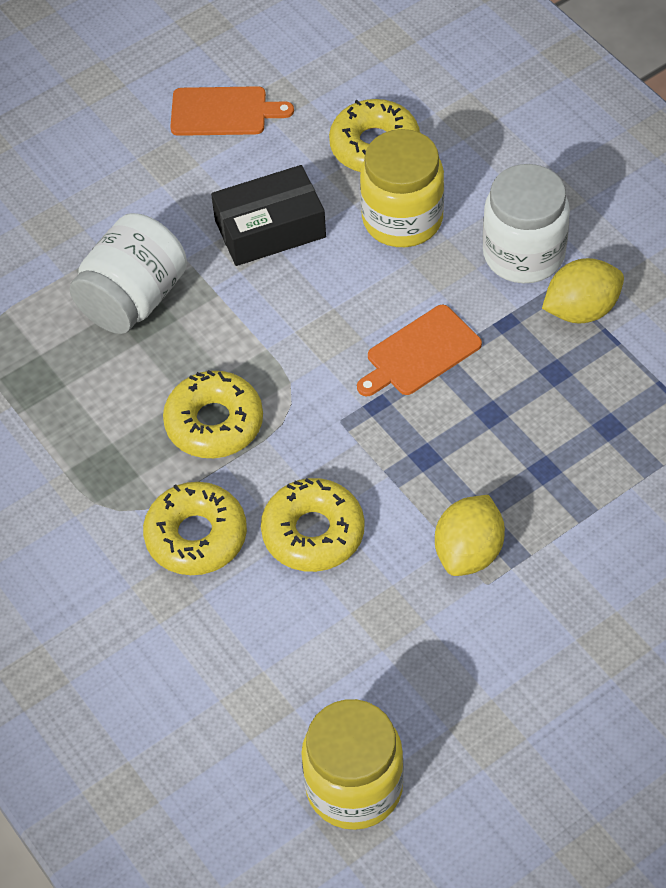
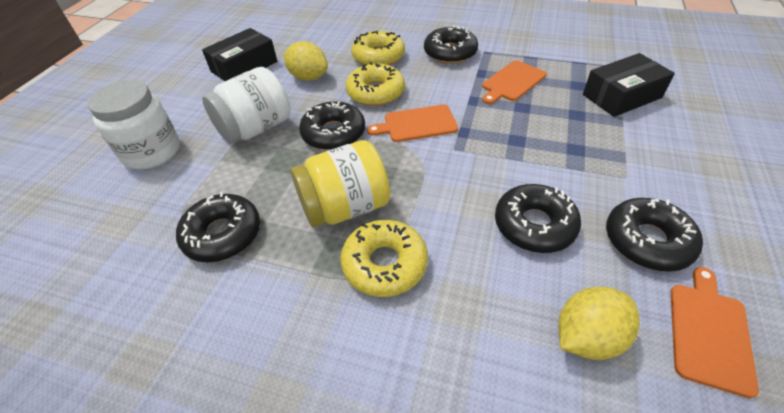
black box: [211,165,326,266] = 1 -> [202,28,277,81] [583,53,675,117] = 2
black donut: none = 0 -> [176,192,260,262] [299,101,365,150] [424,25,478,64] [495,184,581,253] [606,198,703,272] = 5
orange cutting board: [170,86,294,136] [357,305,482,396] = 2 -> [367,105,458,142] [482,60,547,104] [671,267,759,398] = 3
yellow donut: [143,482,247,575] [163,370,263,458] [261,478,365,572] [329,99,420,172] = 4 -> [340,220,428,297] [345,62,405,106] [351,30,405,66] = 3
yellow jar: [301,699,404,830] [360,129,444,247] = 2 -> [291,140,390,227] = 1

